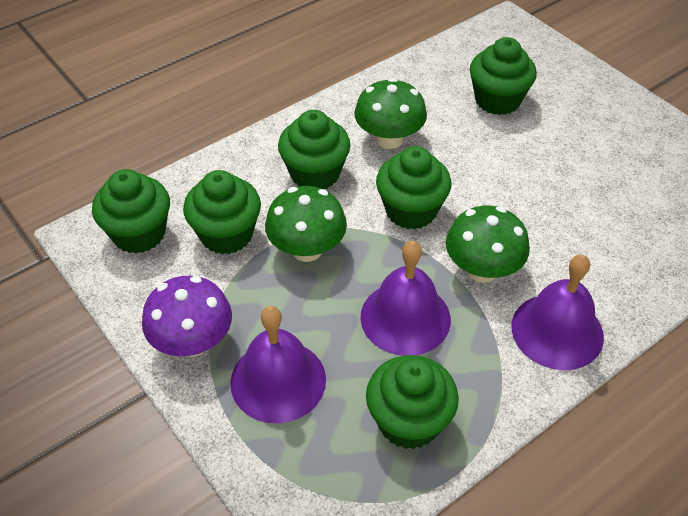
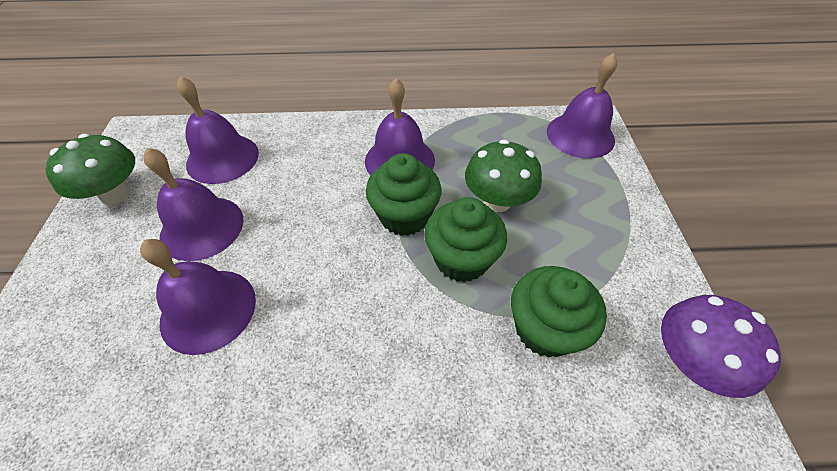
green cupcake: [92,169,170,253] [183,170,261,255] [278,110,351,189] [366,355,459,449] [376,146,452,230] [470,37,537,115] = 6 -> [366,153,442,236] [425,197,507,282] [511,266,607,358] = 3
green mushroom: [265,186,347,262] [354,78,427,149] [446,205,530,283] = 3 -> [46,134,135,205] [465,140,542,212] = 2
purple bell: [230,306,326,423] [360,241,451,356] [511,255,604,370] = 3 -> [140,239,256,355] [143,148,243,261] [177,76,259,184] [365,78,435,175] [547,53,617,159] = 5

